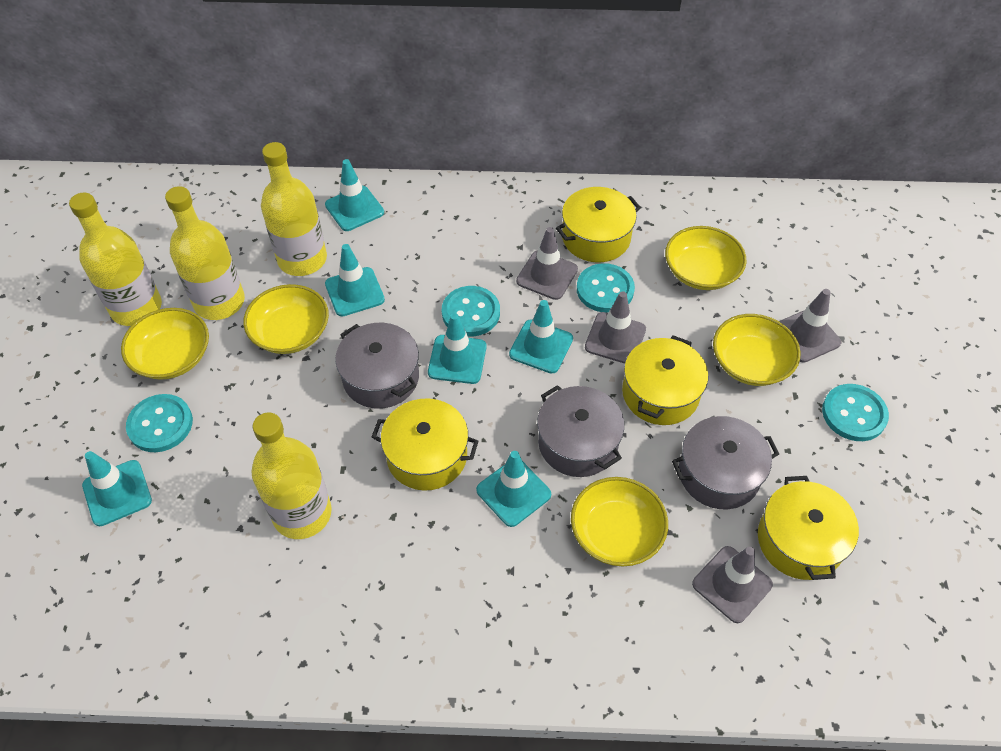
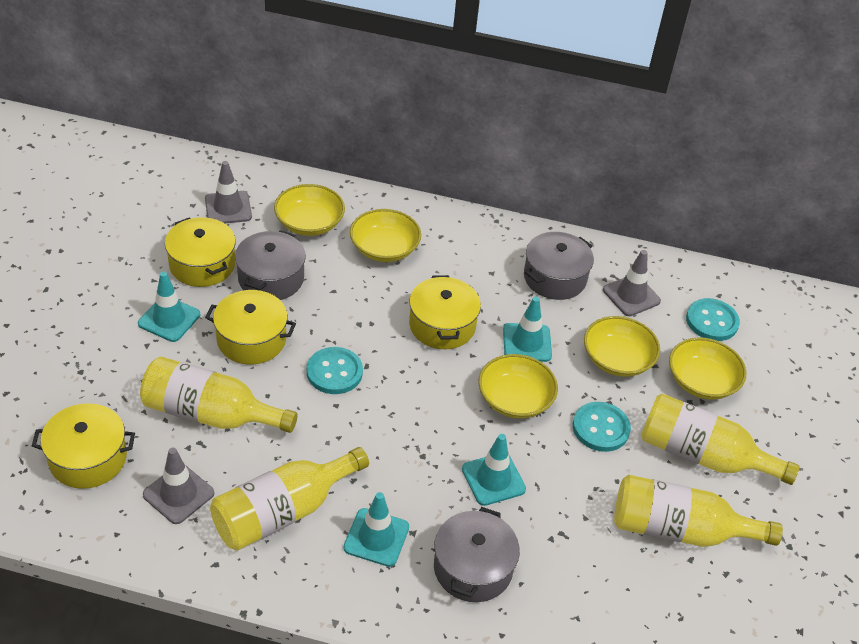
grey traffic cone: [516,227,578,300] [585,291,646,364] [692,546,773,623] [779,289,841,363] = 4 -> [143,448,214,524] [205,161,252,223] [603,250,661,316] = 3
turquoise button: [126,394,193,452] [442,286,500,336] [577,263,635,313] [822,384,889,441] = 4 -> [307,347,363,394] [573,402,631,452] [686,298,740,341] = 3
turquoise traffic cone: [82,451,152,526] [325,159,384,231] [325,244,385,316] [428,313,487,384] [476,451,551,527] [509,300,573,374] = 6 -> [138,271,200,342] [343,492,409,567] [462,434,526,506] [503,297,552,362] = 4

